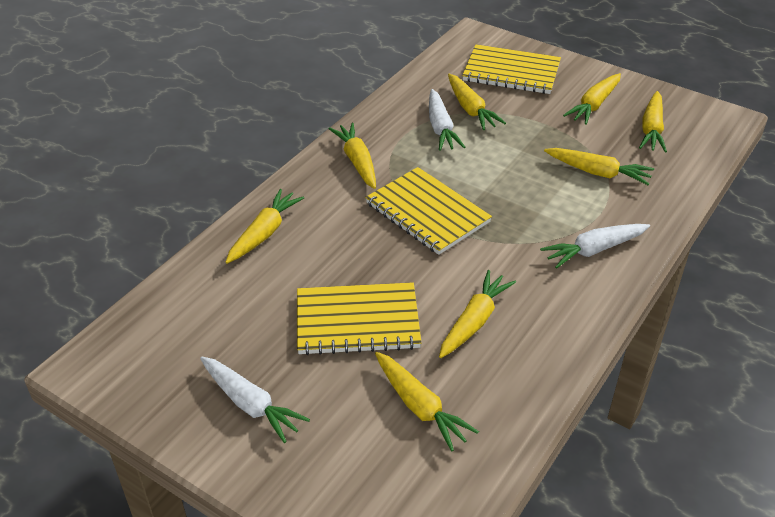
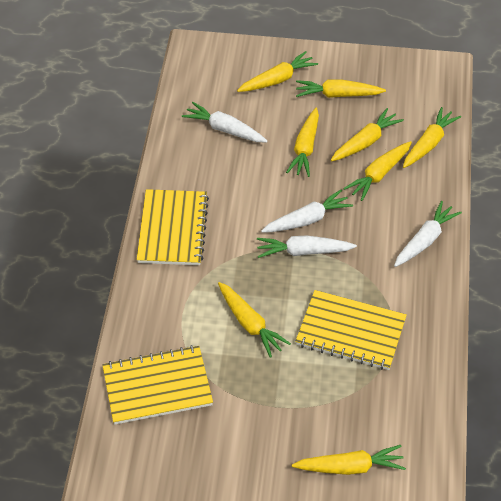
white carrot: [200,357,310,443] [429,89,465,151] [540,224,650,269] = 3 -> [182,102,267,142] [257,235,357,258] [261,189,353,233] [394,201,462,267] = 4

